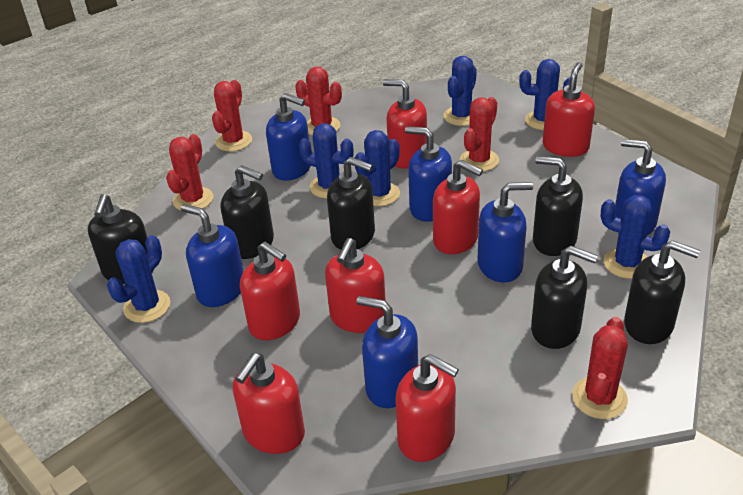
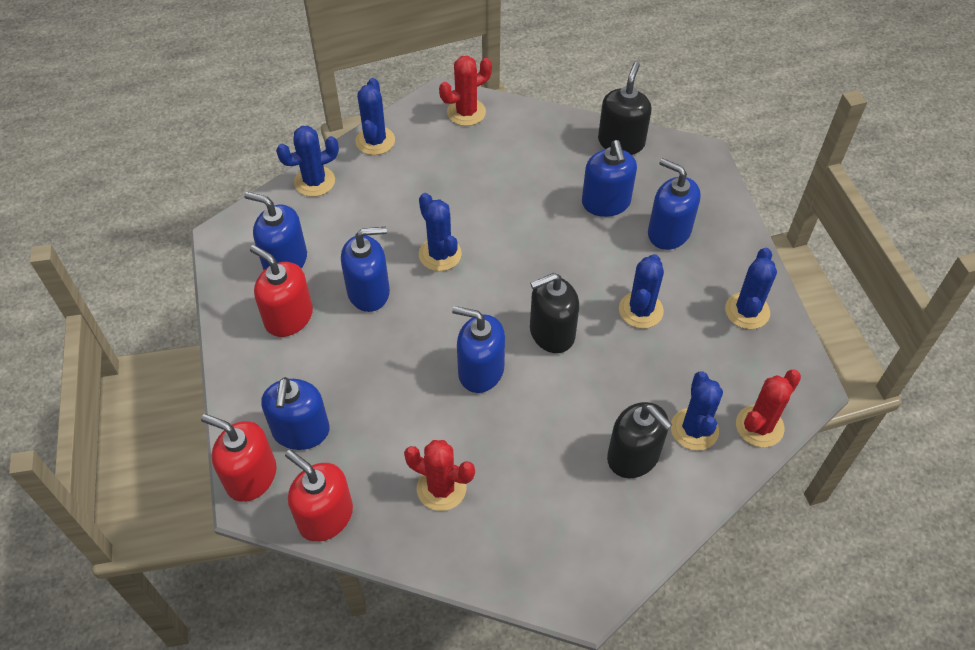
black soap dispenser: [88,194,154,284] [221,165,274,259] [327,157,375,250] [531,246,598,349] [533,156,583,256] [624,240,700,344] = 6 -> [530,273,579,353] [598,62,652,155] [607,402,672,478] = 3
red cactus: [166,134,213,211] [212,80,252,151] [295,67,342,135] [460,97,499,171] [572,317,628,419] = 5 -> [404,440,475,511] [439,56,492,126] [736,370,801,447] = 3
red soap dispenser: [233,353,305,454] [240,242,300,340] [325,238,386,333] [383,79,427,168] [395,354,459,462] [433,160,483,254] [543,62,595,157] = 7 -> [201,414,277,502] [250,245,313,337] [285,450,353,542] = 3

